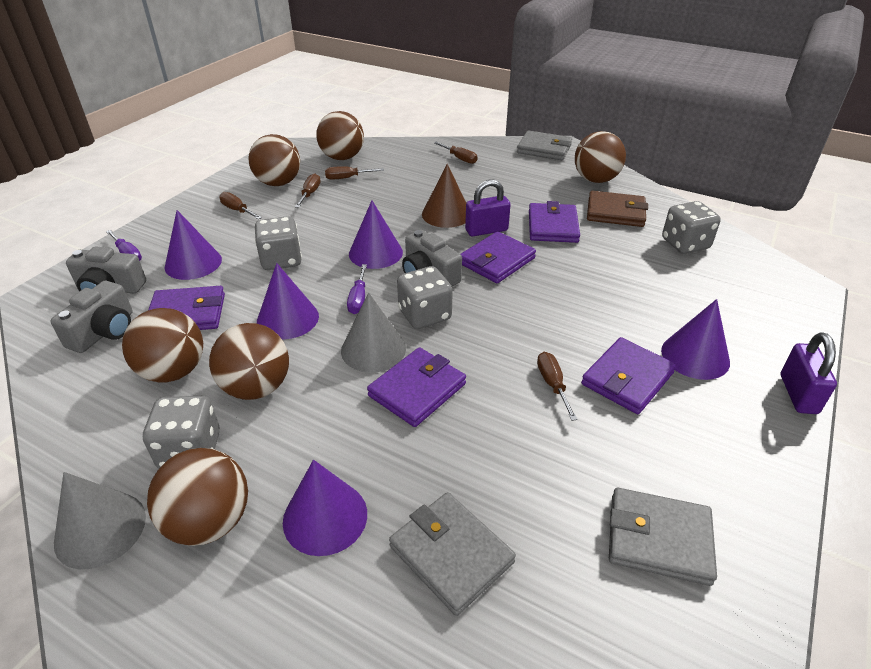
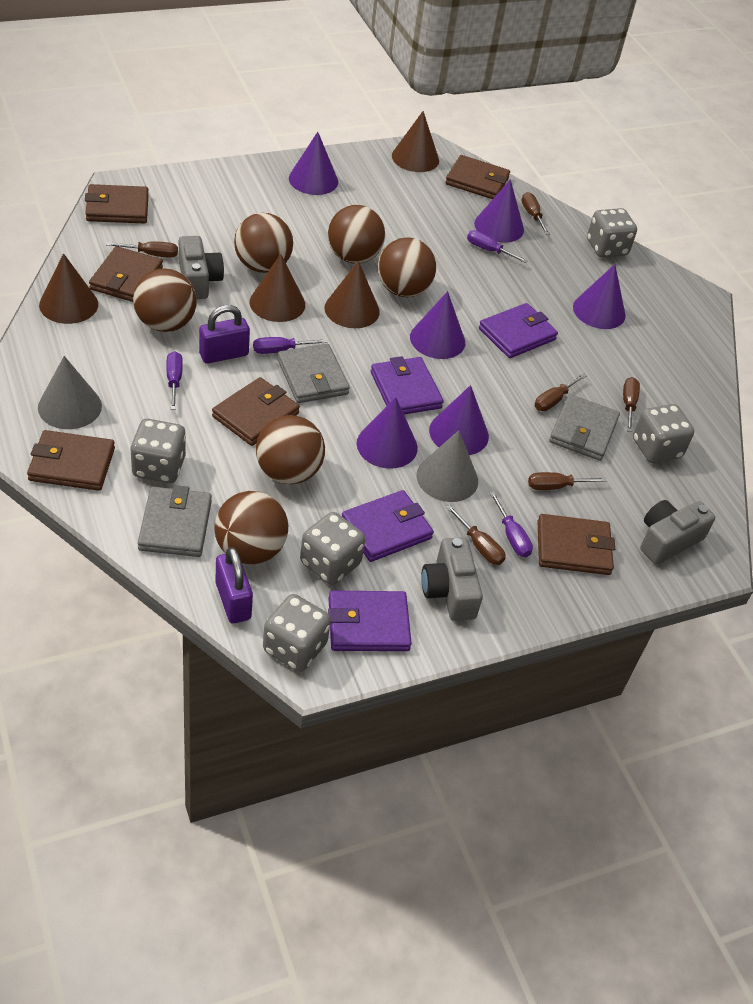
brown cone: [422,164,466,228] = 1 -> [39,253,98,324] [250,254,305,322] [324,261,380,328] [392,111,439,172] = 4
brown screwdriver: [219,192,262,219] [295,173,321,208] [325,166,384,180] [434,142,477,164] [537,352,578,421] = 5 -> [106,241,178,258] [446,505,506,565] [522,192,550,235] [528,472,607,490] [535,373,587,411] [623,377,640,432] = 6
brown wallet: [587,191,648,227] = 1 -> [27,430,115,491] [85,184,149,224] [89,246,163,302] [212,377,300,446] [445,155,510,199] [537,514,615,575] = 6
grey dice: [143,396,220,468] [255,216,302,270] [397,266,453,329] [662,201,721,254] = 4 -> [130,419,186,483] [263,594,331,672] [300,512,365,585] [587,208,637,258] [633,404,694,463] = 5
purple cone: [164,210,222,280] [257,263,319,339] [283,460,367,556] [349,200,403,269] [661,299,730,380] = 5 -> [289,132,338,195] [357,397,418,469] [410,291,465,359] [429,385,489,455] [474,179,524,243] [573,264,626,329] = 6
purple screwdriver: [106,230,142,261] [347,264,367,314] = 2 -> [166,351,183,410] [253,337,328,354] [467,230,528,263] [490,492,533,557] = 4
purple wallet: [148,286,225,330] [367,347,466,427] [461,231,536,283] [529,201,580,243] [581,337,676,414] = 5 -> [328,590,412,651] [342,490,434,562] [371,356,444,414] [479,303,558,358] = 4

